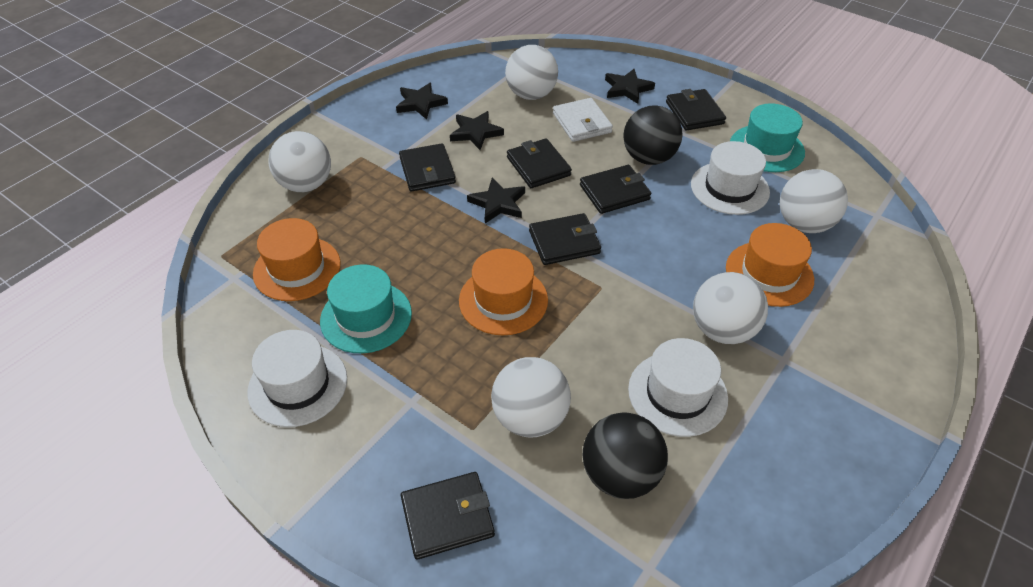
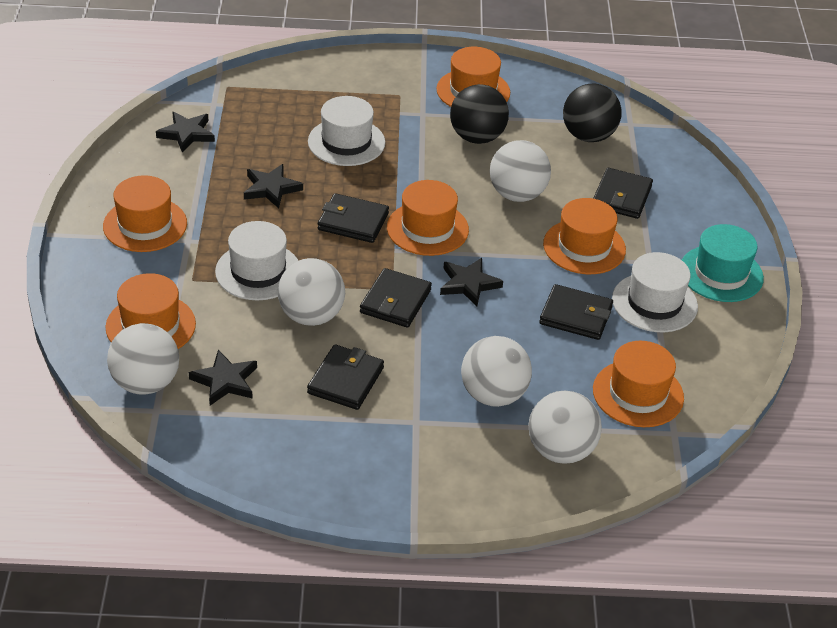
black wallet: [399,143,456,192] [401,472,495,560] [507,138,572,188] [529,213,601,265] [580,165,651,214] [666,89,726,131] = 6 -> [307,345,384,410] [318,193,389,243] [360,268,432,328] [539,284,613,340] [593,168,653,219] = 5
orange hat: [253,218,340,301] [459,248,548,335] [726,223,814,307] = 3 -> [103,175,187,252] [105,273,196,349] [387,180,469,256] [436,47,510,107] [543,198,626,274] [593,341,684,427] = 6
turquoise hat: [320,264,412,353] [730,103,805,172] = 2 -> [682,224,764,302] = 1
white wallet: [553,98,613,142] = 1 -> none = 0

